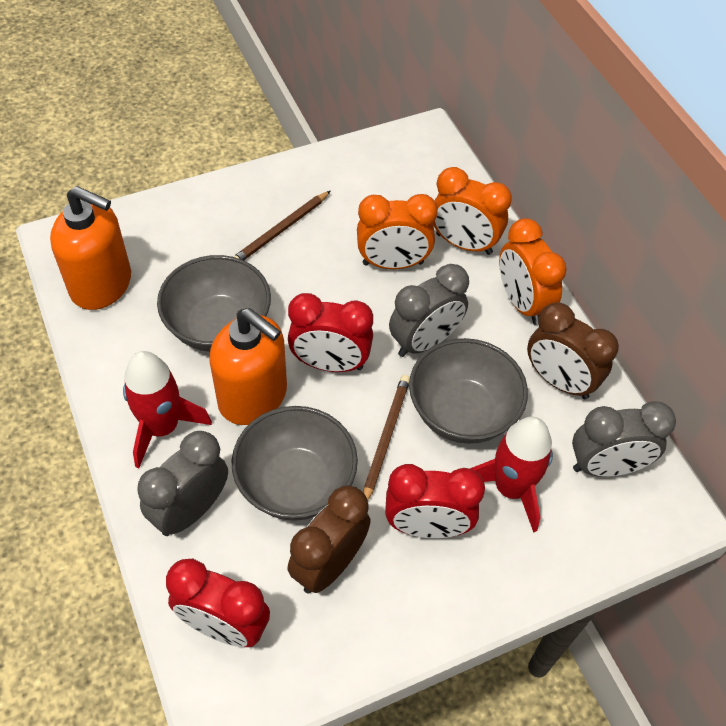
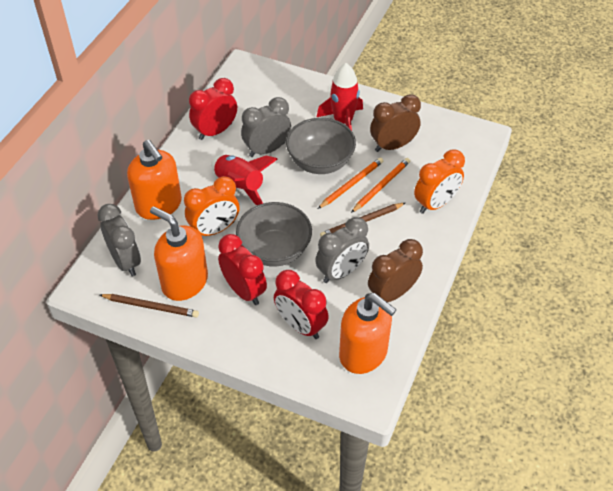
grey bowl: [157,255,271,352] [232,406,358,521] [409,338,528,444] = 3 -> [236,202,312,267] [286,118,356,174] = 2
orange clock: [357,194,438,269] [433,167,512,255] [499,218,567,325] = 3 -> [184,176,240,236] [414,150,465,214] = 2
orange pencil: none = 0 -> [318,157,383,209] [351,158,410,213] = 2
orange soap dispenser: [50,186,131,310] [209,308,287,425] = 2 -> [127,140,182,220] [150,206,208,301] [339,293,397,374] = 3

